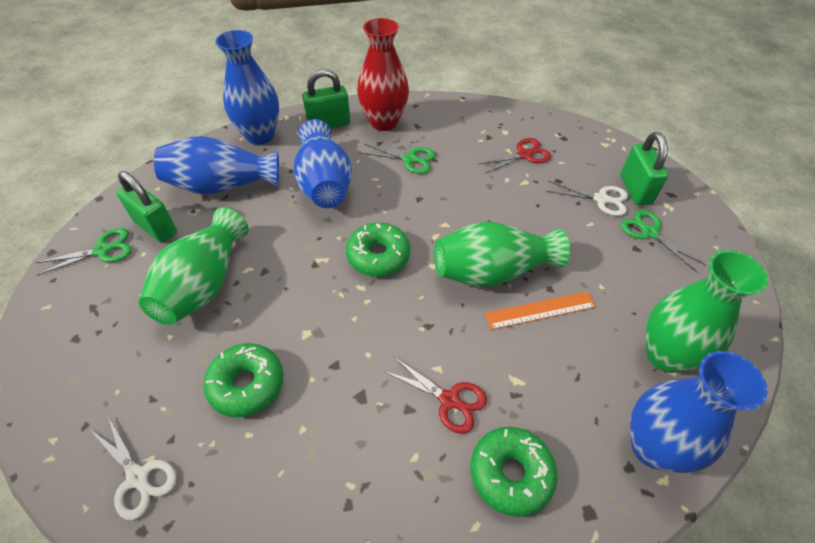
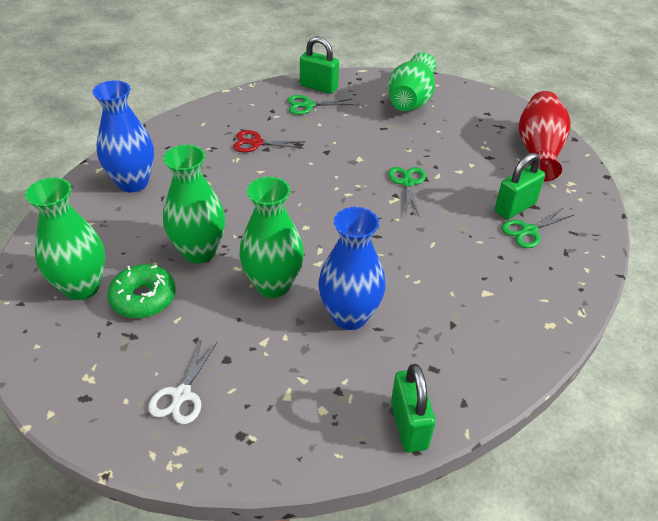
blue vase: [154,136,279,195] [215,30,279,145] [294,119,352,208] [630,351,768,473] = 4 -> [92,80,154,192] [318,207,386,330] = 2
green donut: [204,343,283,418] [346,222,410,277] [470,427,558,517] = 3 -> [107,264,176,319] = 1
green vase: [139,207,249,325] [434,221,570,287] [646,250,768,373] = 3 -> [25,177,105,300] [163,145,225,263] [239,177,304,298] [388,52,436,111] = 4
orange ruler: [485,291,596,330] = 1 -> none = 0
red scissors: [384,357,487,434] [478,138,551,173] = 2 -> [233,130,305,153] = 1
white scissors: [92,416,177,520] [546,181,628,216] = 2 -> [148,339,217,424] = 1

